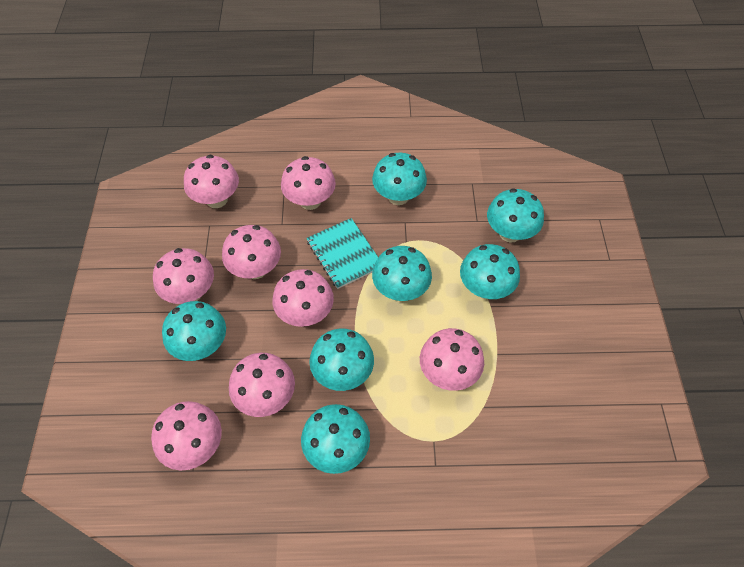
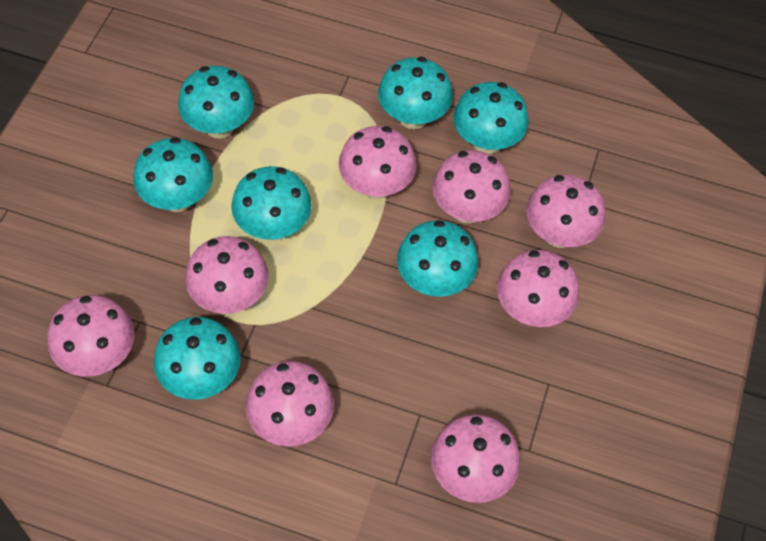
turquoise notebook: [306,218,378,289] = 1 -> none = 0

